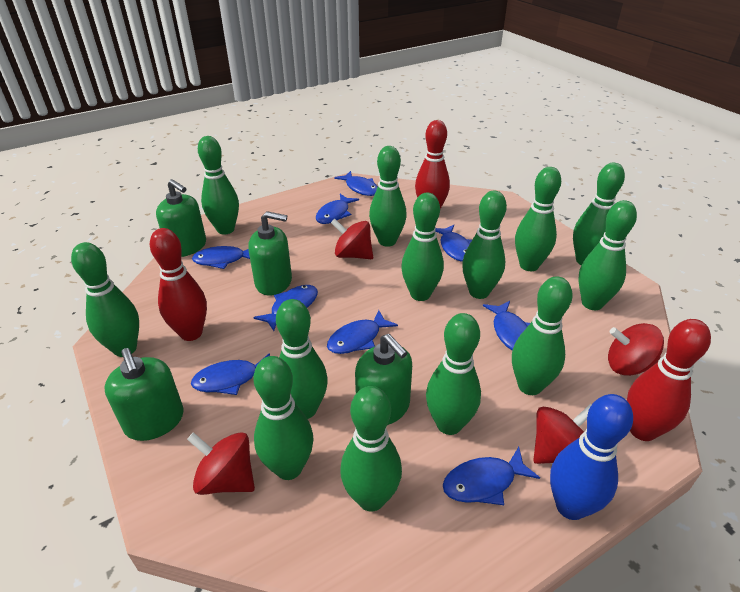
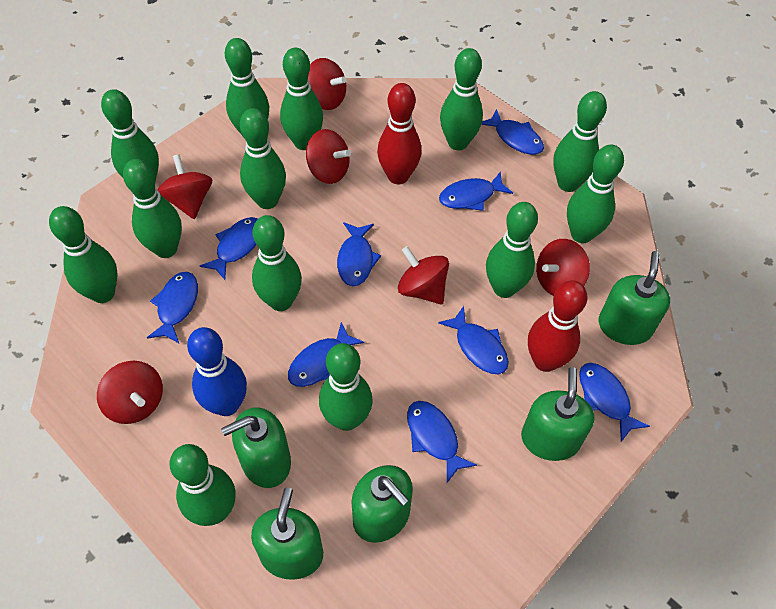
green soap dispenser: [104,348,184,441] [156,179,206,257] [248,211,292,296] [355,334,412,425] = 4 -> [221,408,291,488] [251,487,323,580] [351,465,413,543] [521,367,595,461] [599,251,670,345] = 5
red bowling pin: [150,228,207,341] [415,120,450,209] [627,319,711,441] = 3 -> [377,83,421,184] [528,280,587,372] = 2
red spinning top: [187,432,255,495] [331,219,373,259] [533,404,591,464] [608,323,664,376] = 4 -> [97,361,163,424] [158,154,212,219] [306,129,351,184] [308,58,347,110] [398,246,449,304] [536,239,590,296] = 6

